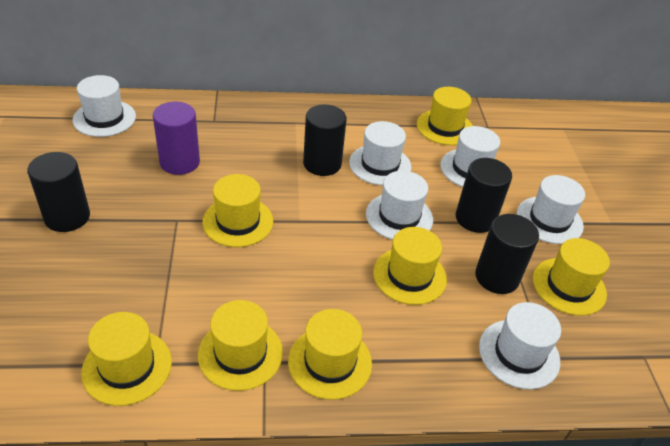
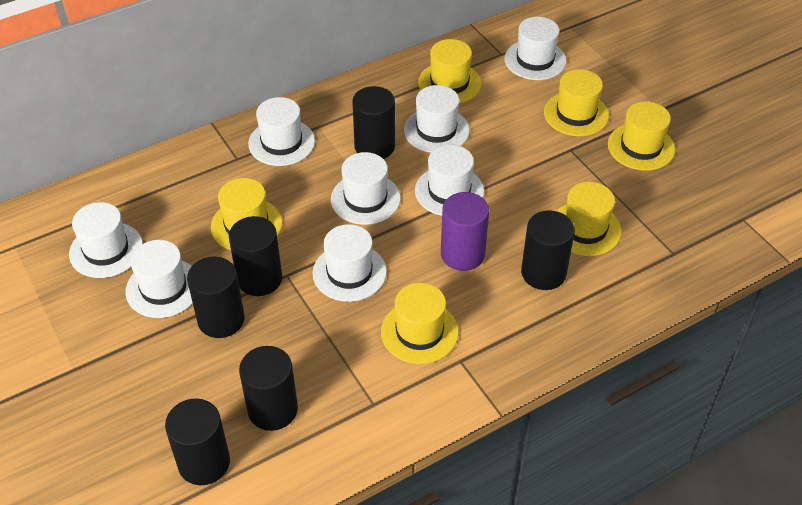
black cylinder: [27,152,90,232] [303,104,347,176] [456,158,512,233] [475,214,539,294] = 4 -> [165,399,230,485] [187,257,245,338] [229,216,282,296] [239,346,298,431] [352,86,395,159] [521,210,575,290] = 6
white hat: [72,75,136,137] [349,121,411,185] [366,171,433,240] [440,126,500,187] [479,302,561,390] [517,175,585,244] = 6 -> [69,202,143,278] [126,240,193,318] [248,97,315,166] [313,224,387,302] [331,152,401,225] [404,85,470,153] [415,145,484,216] [504,17,566,80] = 8
yellow hat: [81,312,172,406] [198,300,283,391] [202,174,273,247] [288,309,372,400] [373,227,447,305] [417,87,473,145] [533,238,610,316] = 7 -> [211,178,282,250] [381,283,459,364] [418,39,481,103] [544,69,609,136] [557,182,622,256] [608,101,675,171] = 6

